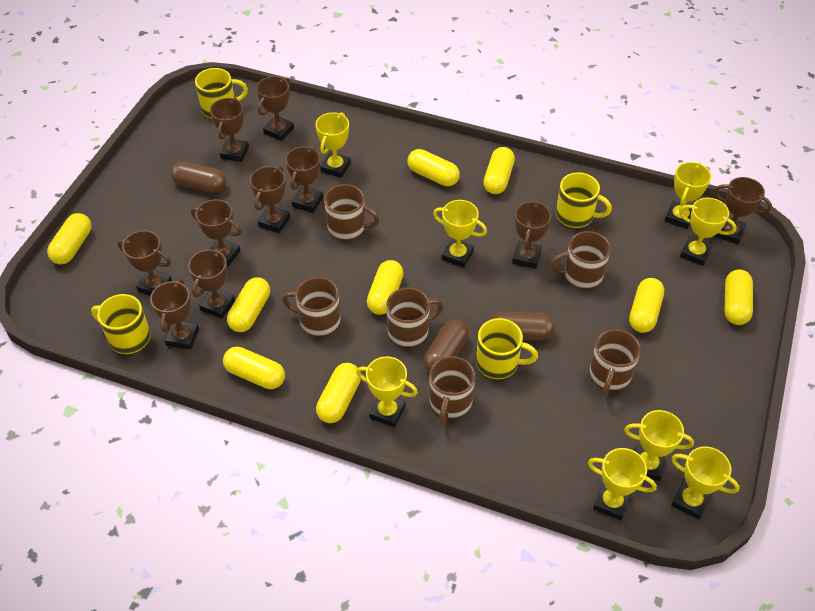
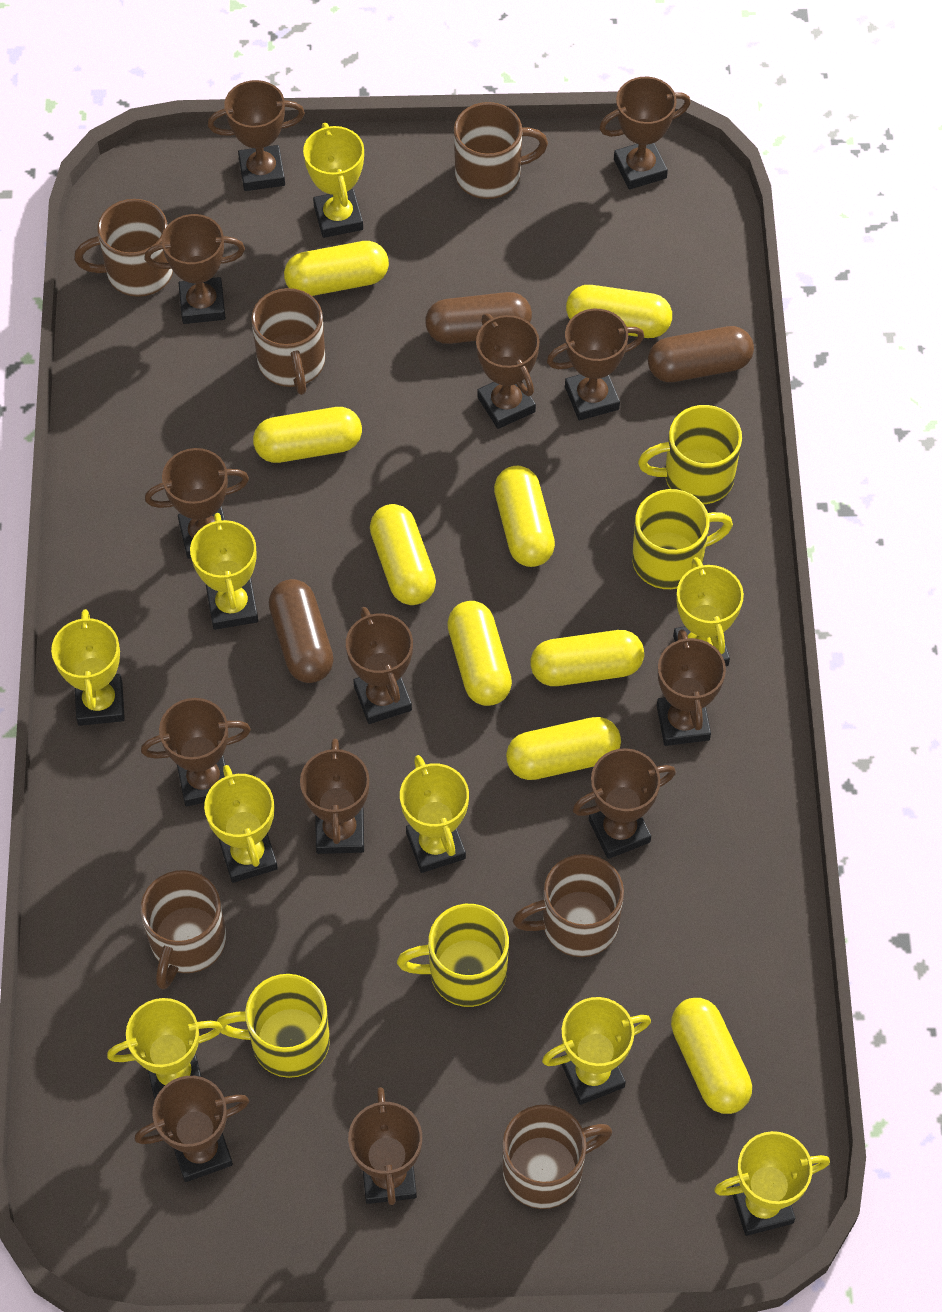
brown trophy: [118,230,172,296] [150,279,199,350] [188,249,235,319] [191,199,242,267] [210,97,249,162] [250,166,290,233] [256,76,294,141] [285,146,323,213] [512,200,551,269] [714,177,772,245] = 10 -> [135,1076,249,1182] [141,698,251,806] [144,214,245,324] [145,448,249,559] [208,80,305,191] [300,739,369,854] [346,607,413,724] [348,1087,422,1205] [476,314,540,429] [547,309,644,421] [572,748,676,859] [599,77,690,189] [657,629,726,746] = 13
yellow trophy: [315,112,351,178] [356,356,418,427] [433,200,487,268] [588,448,657,521] [624,410,694,481] [665,162,712,229] [671,446,740,520] [679,198,737,266] = 8 -> [51,609,125,726] [107,998,223,1099] [190,513,258,630] [204,765,278,883] [303,123,364,238] [400,755,469,873] [542,997,651,1105] [673,557,744,666] [714,1131,830,1236] = 9

